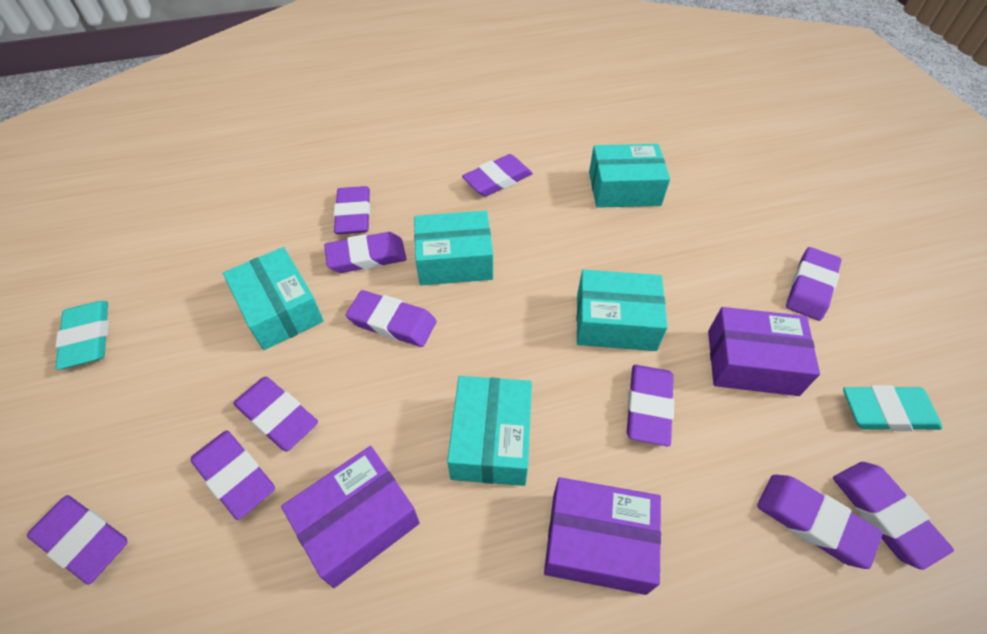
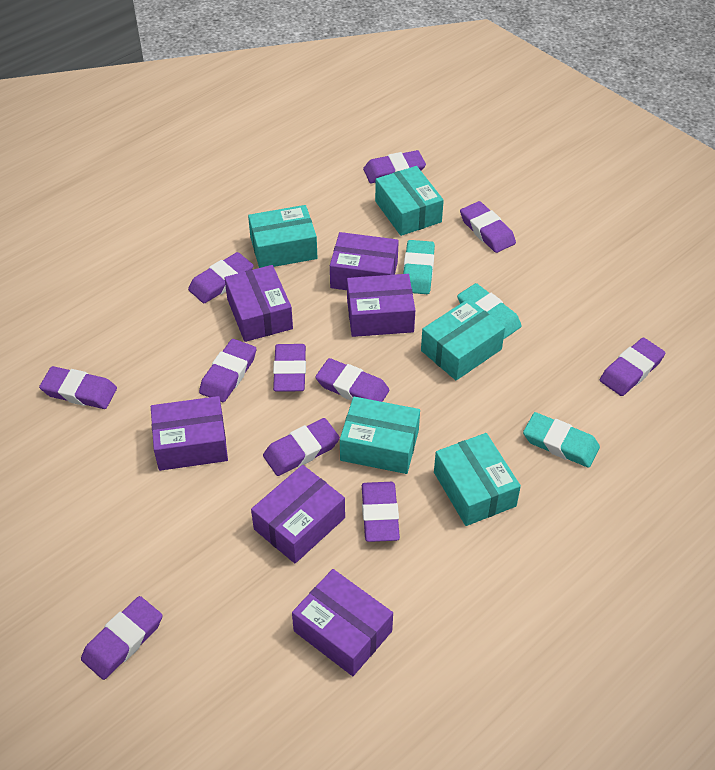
purple box: [281,446,420,588] [544,477,661,595] [708,307,820,396] = 3 -> [151,396,228,471] [224,265,293,342] [251,465,345,563] [292,569,393,676] [330,232,399,290] [347,274,415,337] = 6
turquoise eraser: [55,301,109,370] [843,385,943,431] = 2 -> [403,240,435,294] [457,283,521,339] [523,412,600,468] = 3

